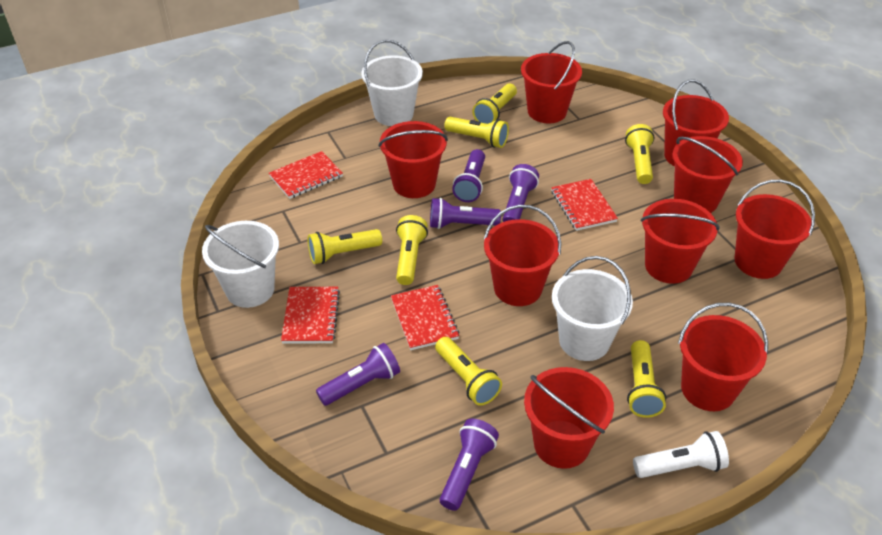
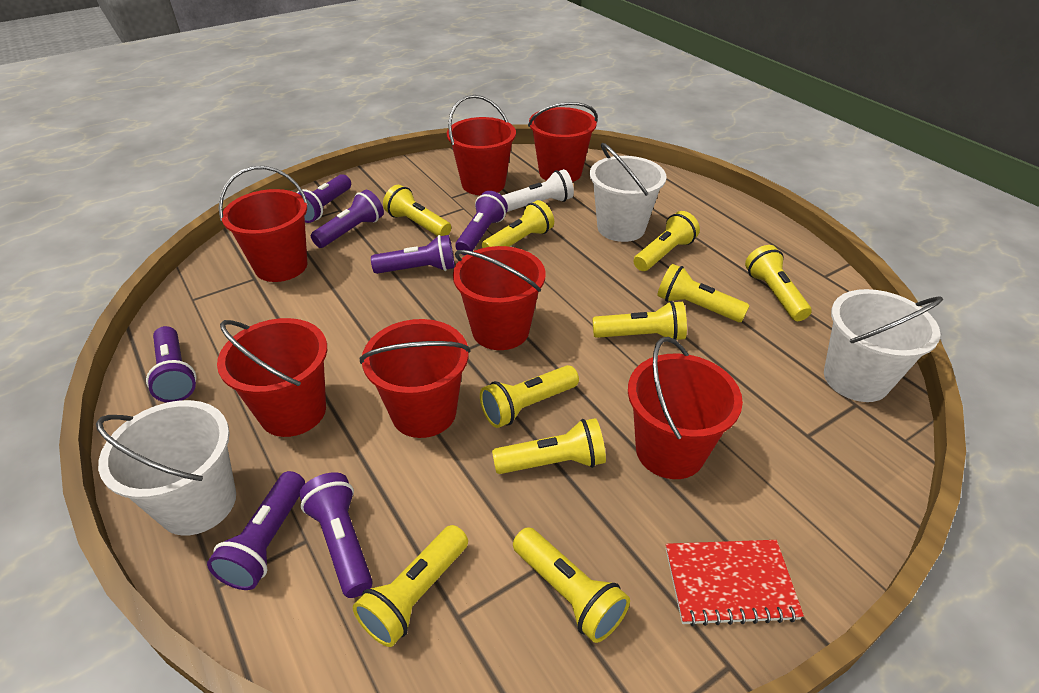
purple flashlight: [316,343,400,406] [430,198,501,229] [440,419,499,511] [452,149,485,202] [503,164,539,222] = 5 -> [146,326,196,403] [207,471,305,590] [297,174,351,223] [299,472,373,598] [311,190,384,248] [371,235,455,274] [455,191,508,255] = 7
red bucket: [378,121,448,198] [484,205,561,306] [521,41,582,123] [524,367,614,469] [641,199,720,284] [663,80,729,166] [672,136,743,213] [678,303,768,411] [734,180,815,279] = 9 -> [217,318,327,437] [219,166,309,282] [360,319,471,438] [447,95,516,195] [453,246,546,350] [528,102,598,182] [628,337,743,479] = 7
red notebook: [269,151,343,199] [281,287,340,343] [391,285,459,350] [551,179,618,231] = 4 -> [666,540,804,626] = 1
yellow flashlight: [307,229,382,264] [396,215,428,285] [435,337,502,406] [444,117,509,148] [472,83,517,124] [625,124,655,184] [627,340,666,418] = 7 -> [353,525,468,647] [383,185,451,236] [480,365,579,428] [482,200,554,248] [492,418,606,474] [513,527,630,643] [593,301,687,340] [634,211,700,271] [657,264,750,322] [745,245,812,321] = 10

